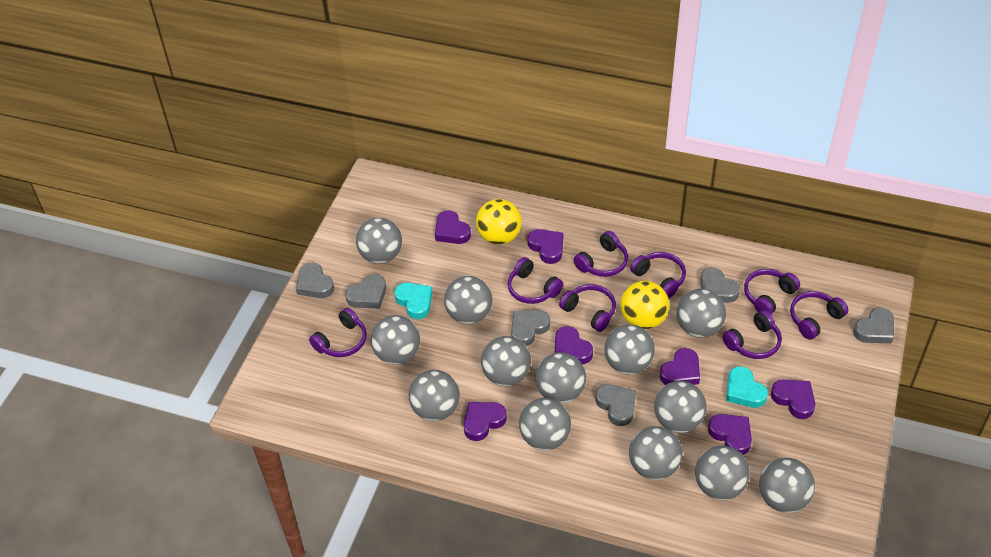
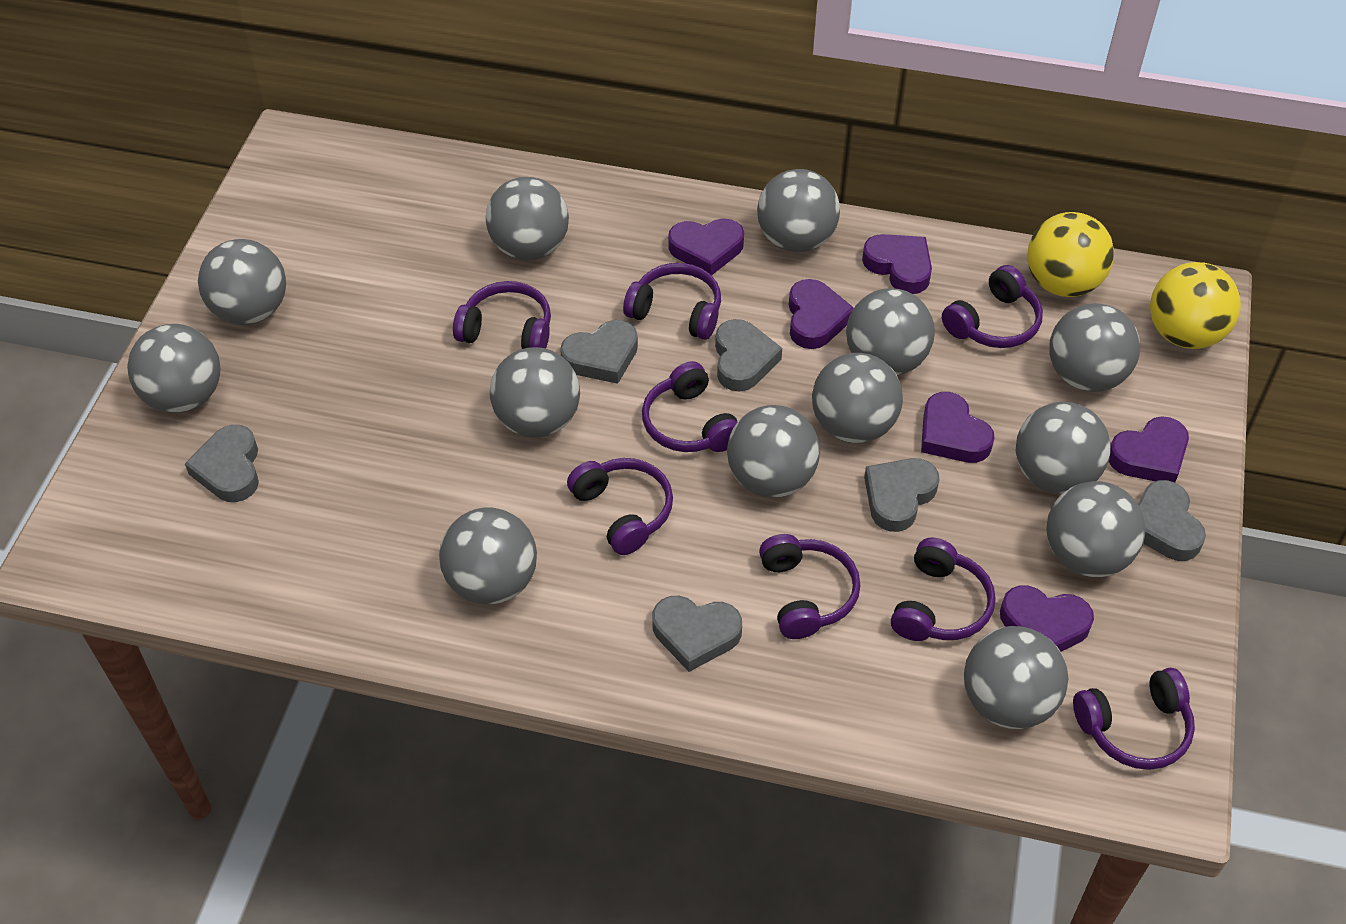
purple heart: [435,210,471,244] [464,402,507,441] [528,229,563,264] [555,326,593,364] [660,348,700,385] [708,414,752,455] [771,380,815,419] = 7 -> [668,219,744,276] [789,279,854,349] [862,234,932,294] [921,392,995,463] [1000,585,1094,652] [1109,416,1189,482] = 6
turquoise heart: [394,283,432,319] [726,366,768,408] = 2 -> none = 0

